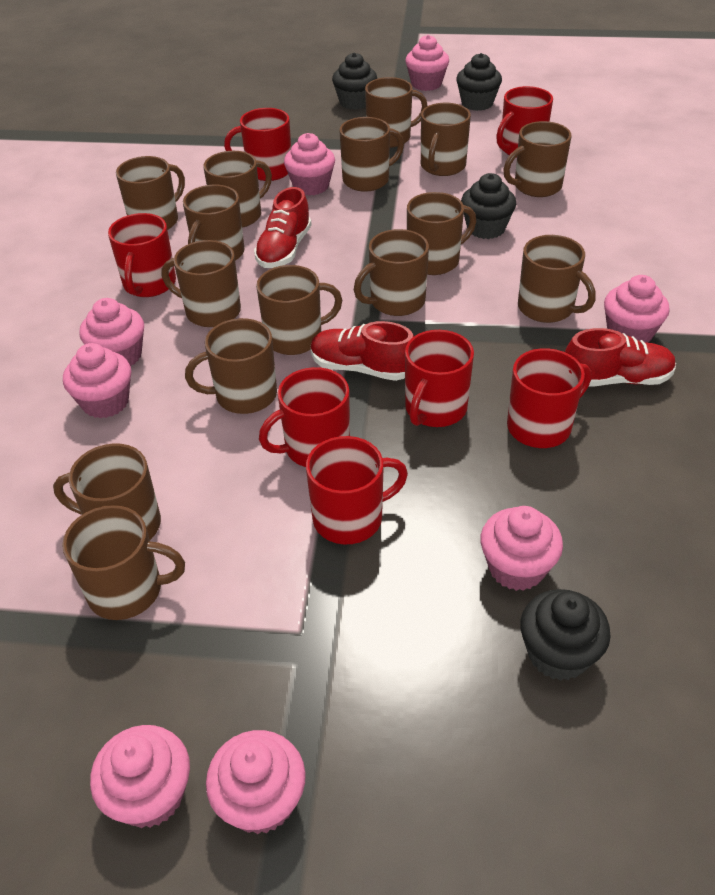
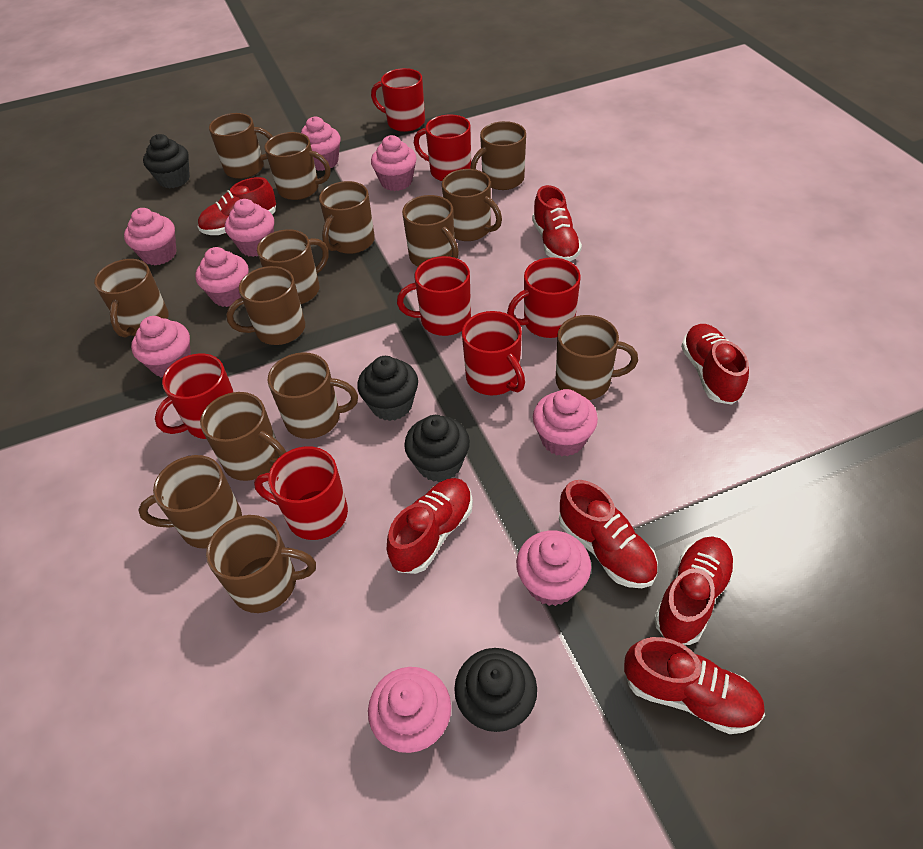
brown mug: [53,444,161,540] [62,505,185,620] [116,156,185,230] [162,240,241,327] [183,185,245,261] [185,318,277,414] [204,151,272,228] [256,265,342,355] [339,117,404,192] [354,229,429,316] [365,77,427,148] [407,192,476,275] [421,103,471,176] [503,121,572,197] [518,235,596,323] = 15 -> [94,259,169,337] [139,455,242,549] [200,392,286,481] [206,515,316,613] [209,113,273,179] [226,266,305,345] [257,229,329,304] [265,132,331,200] [268,352,358,439] [319,181,375,254] [402,195,459,267] [442,169,502,241] [470,121,526,190] [556,315,638,400] = 14
pink cupcake: [63,343,131,418] [79,298,144,366] [90,725,190,828] [206,730,306,834] [284,133,335,196] [405,35,449,91] [480,506,563,591] [604,275,670,343] = 8 -> [124,208,177,265] [131,316,191,377] [195,247,249,307] [225,199,274,257] [301,117,341,171] [368,667,451,753] [371,135,417,191] [516,531,591,606] [533,389,598,456] = 9
red shoe: [254,187,311,268] [311,321,414,381] [565,328,676,387] = 3 -> [198,177,276,235] [387,478,473,574] [532,185,582,262] [559,480,658,588] [624,637,765,734] [654,536,736,645] [681,324,749,405] = 7

